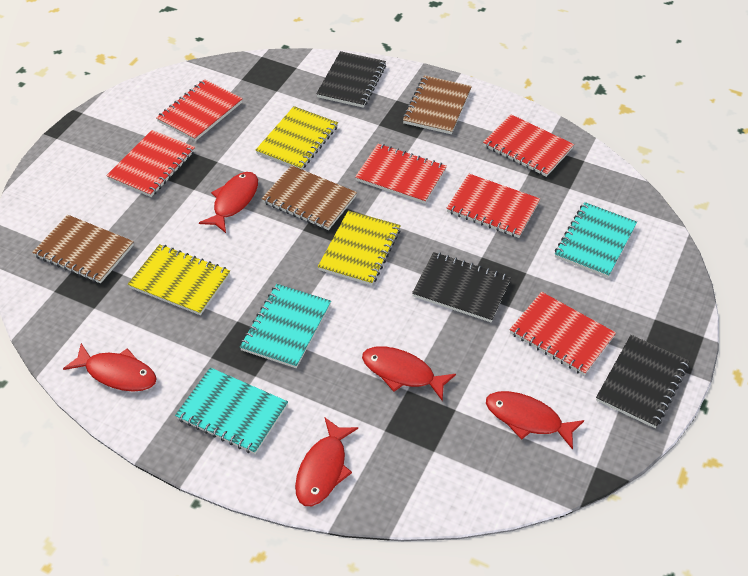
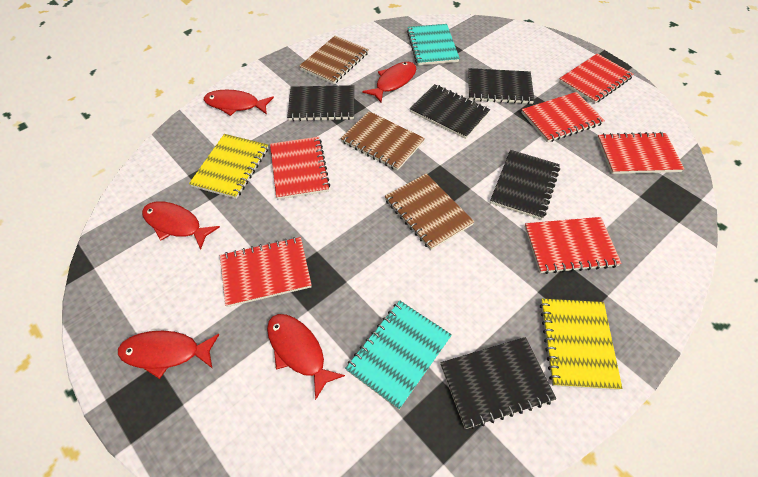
black notebook: [316,51,386,108] [412,252,511,322] [596,335,689,428] = 3 -> [287,85,354,121] [410,84,490,139] [440,337,556,429] [468,68,535,104] [490,150,560,220] = 5
turquoise notebook: [175,367,288,454] [240,284,331,368] [555,202,637,278] = 3 -> [345,301,452,409] [407,24,460,65] = 2
yellow notebook: [128,244,230,315] [256,106,338,169] [318,210,401,286] = 3 -> [189,134,268,199] [540,299,622,390] = 2

